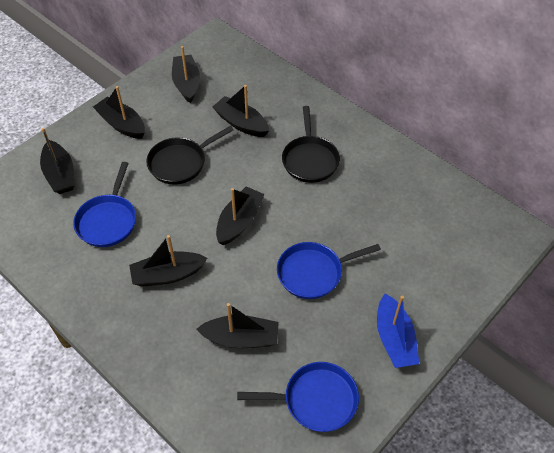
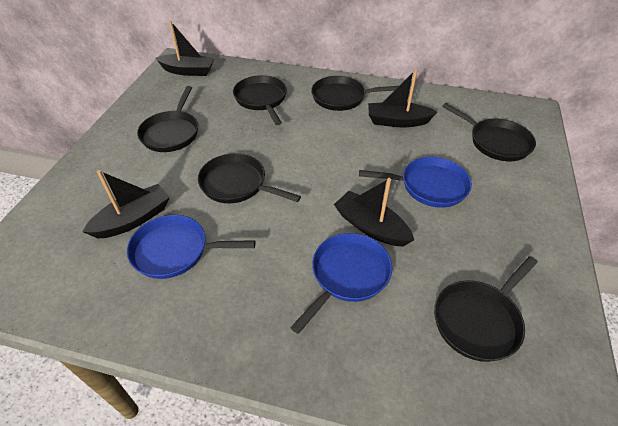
black boat: [40,128,75,194] [93,86,145,139] [129,235,207,287] [172,46,200,103] [196,303,279,348] [212,85,269,137] [216,186,265,245] = 7 -> [82,170,170,238] [156,21,215,76] [334,178,414,247] [368,69,437,127] = 4
black pan: [146,126,233,184] [282,106,340,183] = 2 -> [137,86,198,152] [198,153,301,203] [233,75,287,125] [311,76,399,111] [434,256,538,362] [442,103,536,161] = 6
blue boat: [377,293,419,368] = 1 -> none = 0

